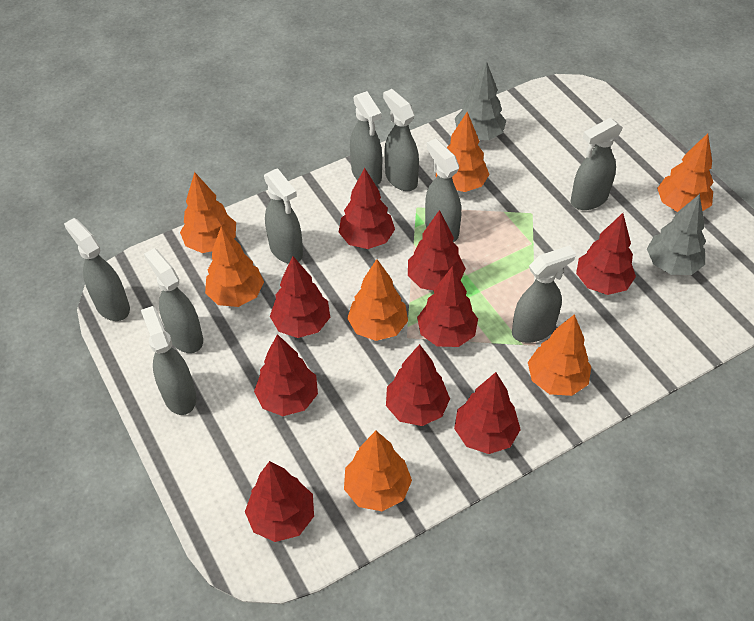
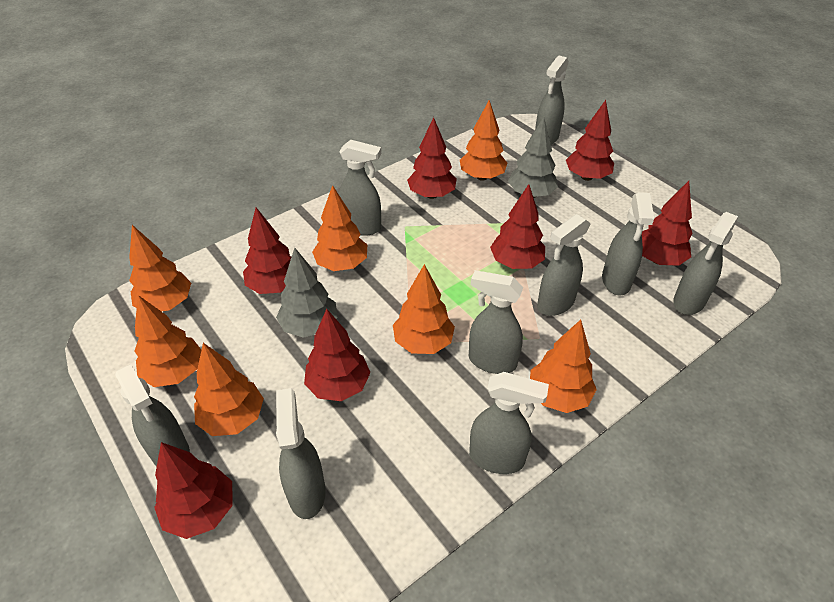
red tree: [245,461,314,542] [254,334,318,416] [270,256,330,338] [339,168,395,249] [386,344,450,426] [408,210,466,290] [417,266,478,347] [454,372,521,454] [576,213,636,295] = 9 -> [154,442,232,539] [243,207,291,294] [304,309,371,401] [407,117,457,199] [490,184,545,269] [566,100,614,181] [642,181,693,266] = 7

